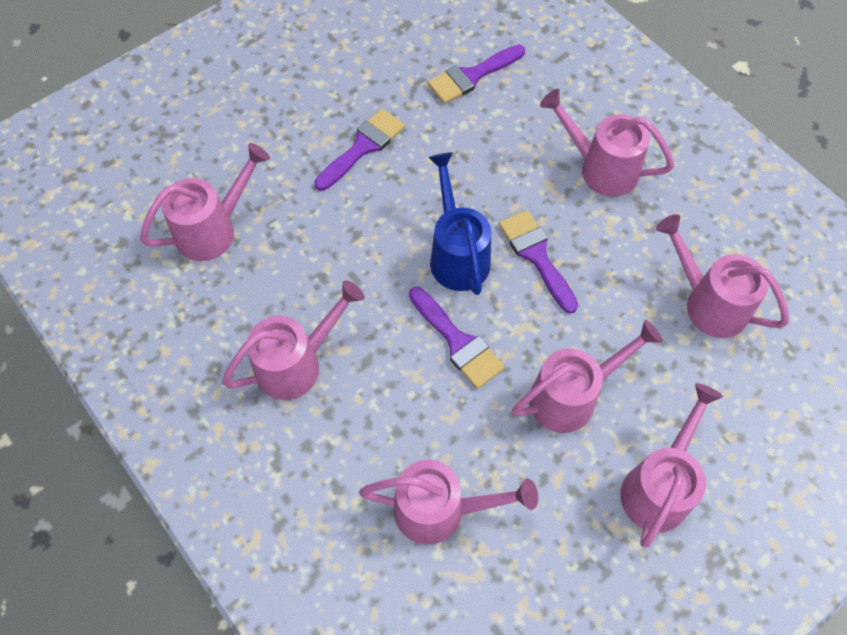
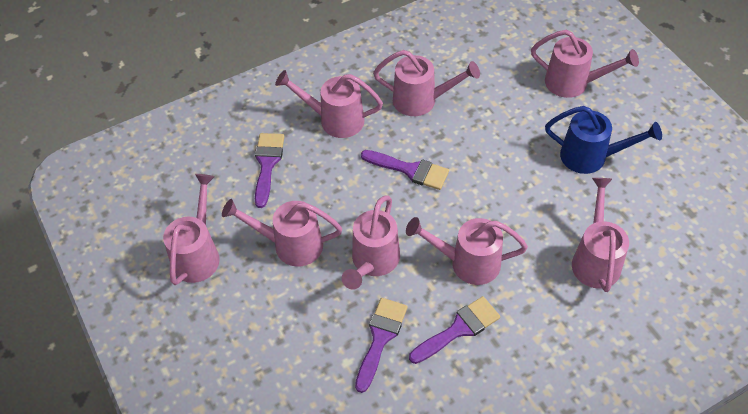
pink watering can: [140,143,270,261] [222,280,365,400] [359,460,538,544] [512,320,663,433] [540,89,674,197] [620,383,723,548] [656,214,789,338] = 7 -> [163,174,220,285] [222,199,342,266] [275,70,383,138] [342,195,400,290] [373,50,480,116] [406,217,528,285] [531,30,639,98] [572,178,629,292] = 8

